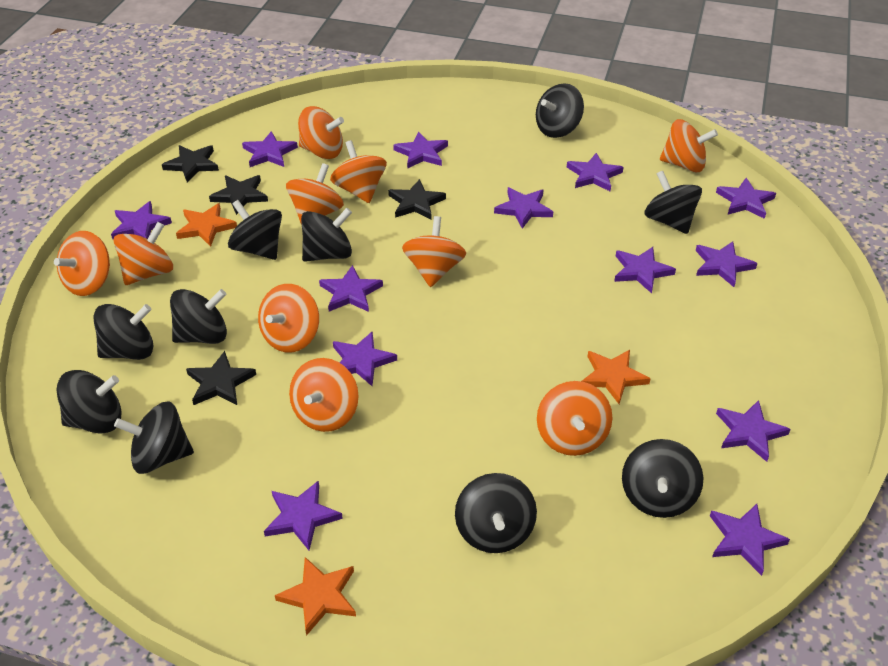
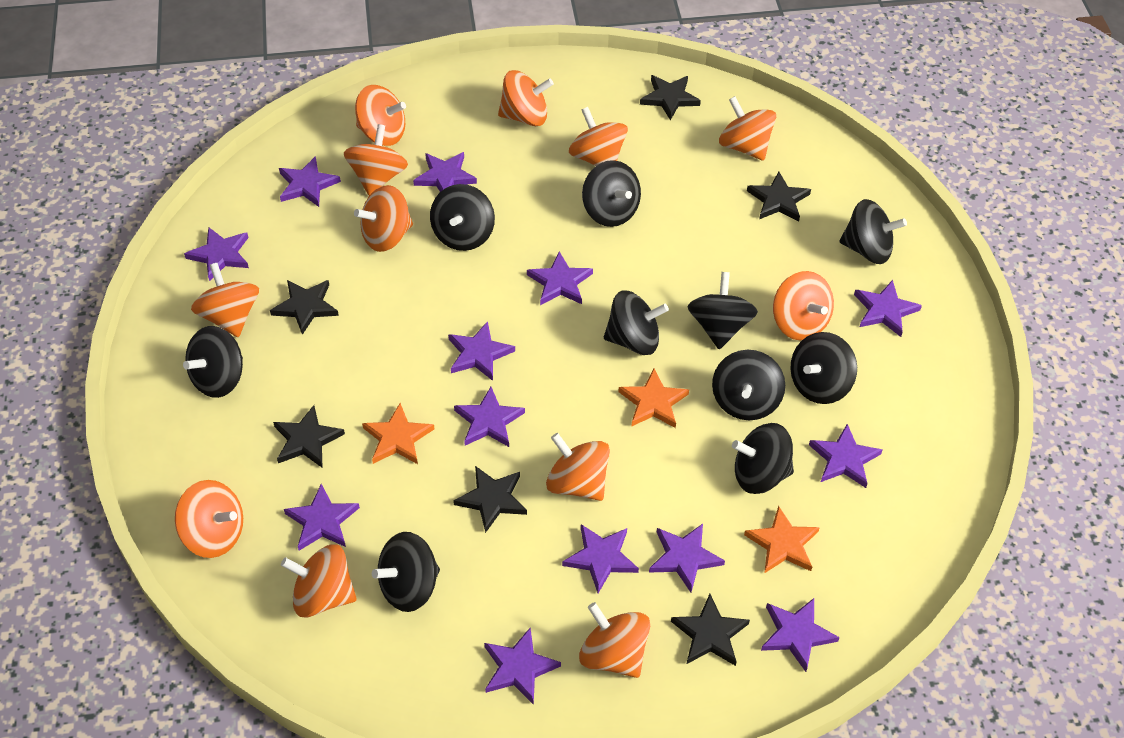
black star: [162,145,219,182] [186,351,256,405] [209,175,268,215] [388,179,446,220] = 4 -> [270,280,339,335] [273,405,345,467] [453,466,527,533] [640,75,701,120] [671,594,750,666] [747,172,811,221] = 6
orange spinning top: [54,231,110,296] [114,222,173,285] [258,284,319,353] [286,163,344,225] [289,358,359,432] [298,106,344,159] [330,140,387,203] [402,216,466,287] [537,381,612,456] [660,119,718,172] = 10 -> [175,480,243,558] [191,263,259,337] [281,544,357,618] [344,124,408,196] [354,185,413,252] [355,85,406,146] [498,70,554,126] [546,433,610,501] [569,107,628,166] [579,602,650,678] [719,96,776,161] [773,271,834,340] = 12

